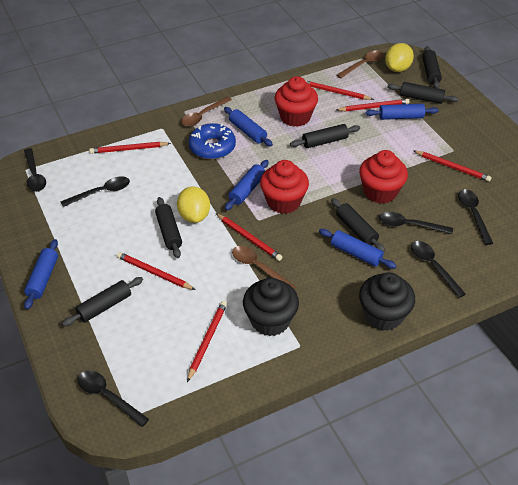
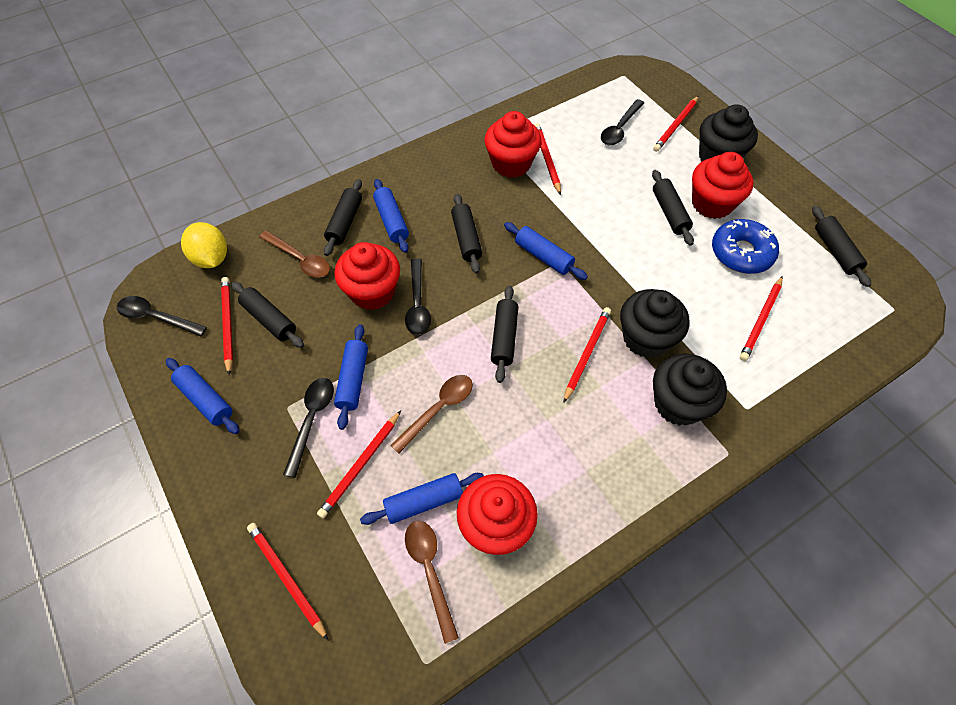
black cupcake: [243,278,299,336] [359,272,415,331] = 2 -> [620,289,689,358] [653,354,727,426] [699,104,758,161] = 3
black spoon: [24,148,46,192] [60,176,130,207] [78,370,149,427] [379,212,453,234] [411,241,466,298] [458,189,493,245] = 6 -> [117,296,207,336] [283,378,334,478] [405,258,431,335] [601,99,644,145] = 4
red cupcake: [260,160,309,214] [274,76,318,127] [359,150,408,204] = 3 -> [334,242,400,310] [457,474,538,555] [484,111,542,178] [692,152,754,219] = 4
yellow lemon: [177,186,210,223] [385,43,414,72] = 2 -> [181,222,227,268] = 1

